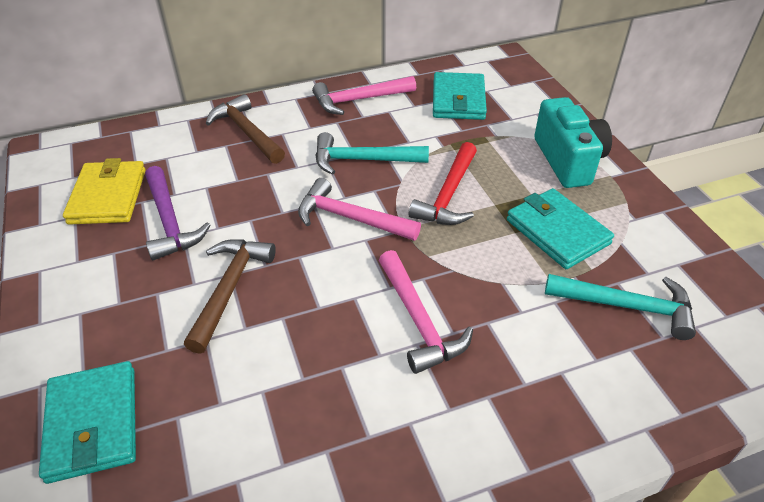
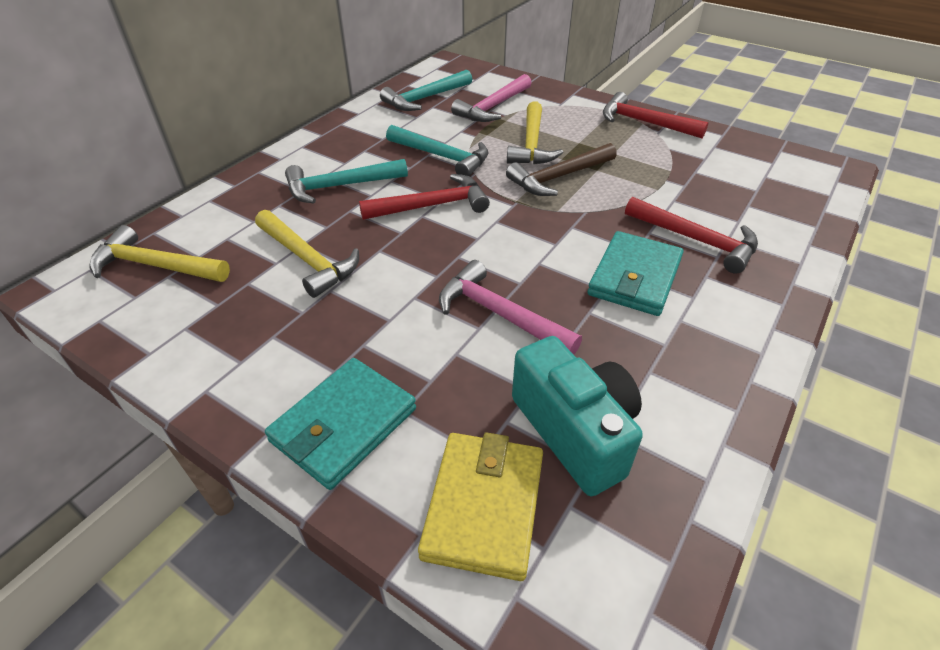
brown hammer: [184,239,276,354] [206,94,285,164] = 2 -> [506,143,617,196] = 1
pink hammer: [298,178,421,241] [312,76,416,115] [379,250,473,374] = 3 -> [439,260,582,355] [451,74,532,122] = 2
purple hammer: [145,166,211,261] = 1 -> none = 0
red hammer: [409,142,477,225] = 1 -> [359,174,490,220] [603,92,708,138] [625,197,758,274] = 3
turquoise hammer: [315,132,429,175] [545,274,696,340] = 2 -> [285,159,408,203] [380,69,472,111] [386,125,489,176] = 3
turquoise wallet: [39,361,136,484] [433,72,487,120] [507,188,614,269] = 3 -> [265,358,416,490] [588,231,684,316] = 2
yellow hammer: none = 0 -> [90,225,230,282] [255,210,359,298] [507,101,563,164] = 3

